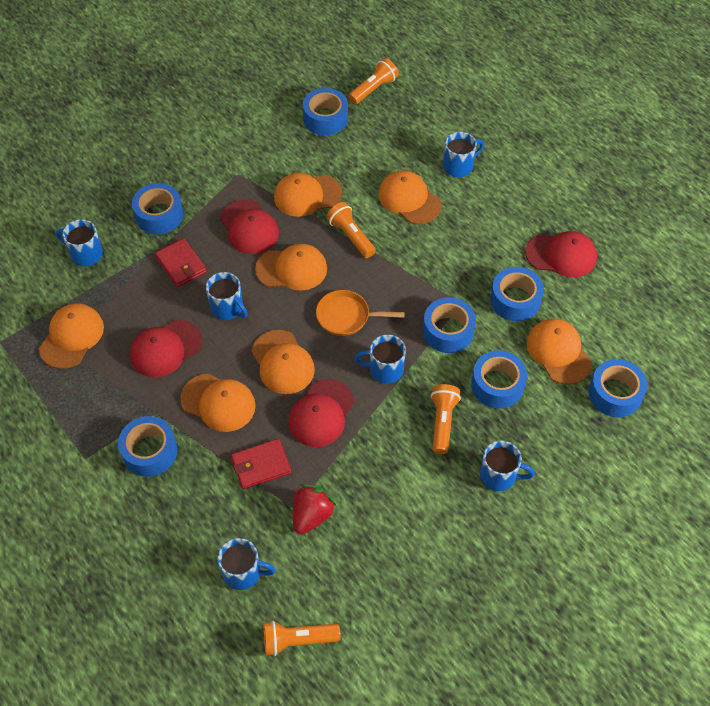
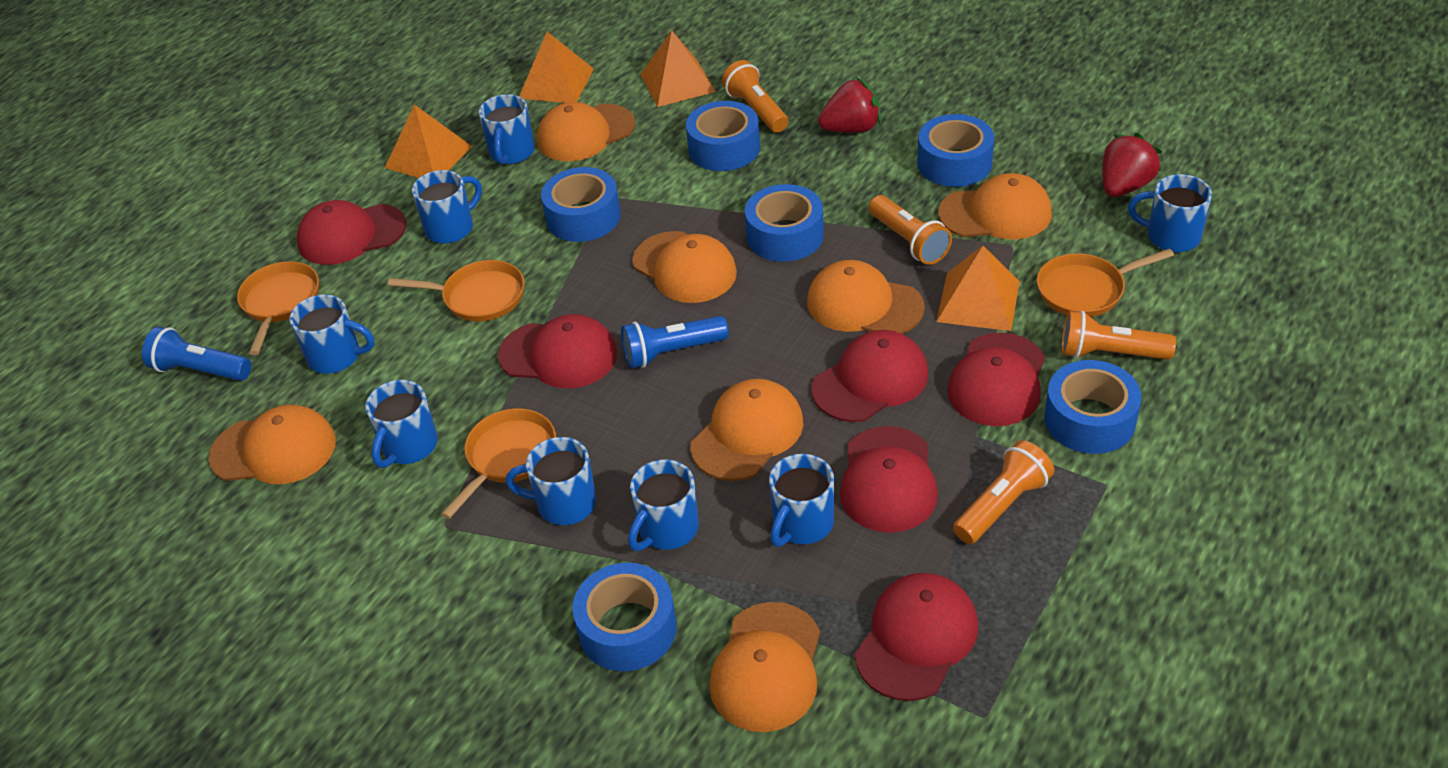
blue flashlight: none = 0 -> [142,327,251,381] [621,316,729,368] = 2
blue mug: [56,219,103,266] [206,272,248,320] [217,538,276,590] [354,335,406,384] [443,132,484,177] [480,441,535,491] = 6 -> [290,294,374,374] [366,380,438,468] [412,170,482,244] [479,94,535,165] [506,437,596,525] [628,460,699,551] [769,454,834,547] [1128,174,1212,252] = 8
blue tape: [118,416,177,477] [132,183,183,234] [303,88,348,136] [423,297,476,353] [471,350,527,408] [490,267,544,321] [589,359,647,417] = 7 -> [541,167,621,242] [572,563,677,671] [686,101,760,171] [745,184,824,262] [917,114,994,187] [1044,360,1141,454] = 6
orange pan: [316,290,405,336] = 1 -> [237,261,319,355] [388,260,525,322] [441,408,556,519] [1037,249,1174,317] = 4
orange pyramid: none = 0 -> [385,105,472,178] [519,32,594,103] [640,30,716,107] [936,246,1020,331] = 4
red cap: [130,320,203,377] [220,199,279,254] [288,379,354,447] [525,231,597,277] = 4 -> [297,200,406,265] [498,314,617,388] [812,330,929,422] [840,426,938,533] [855,573,978,701] [947,332,1045,426] = 6
red strawberry: [293,484,336,534] = 1 -> [818,78,881,133] [1102,133,1162,197] = 2
red wallet: [155,238,207,287] [231,439,291,489] = 2 -> none = 0

